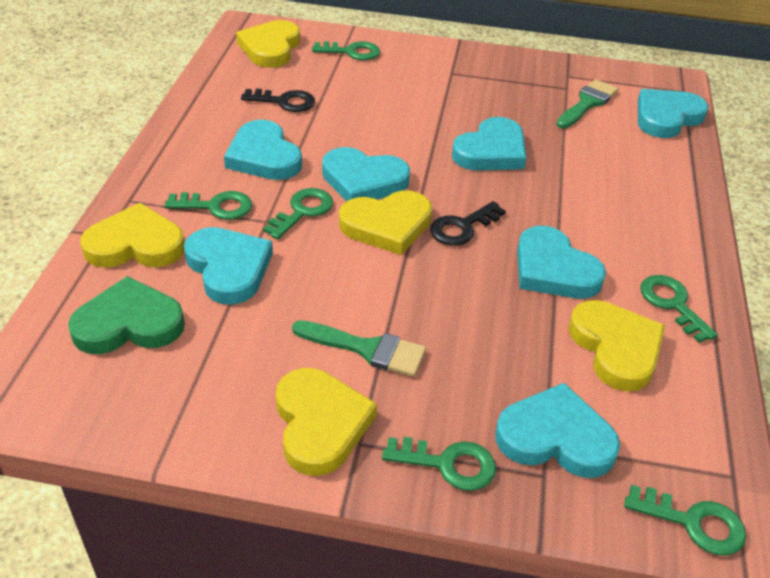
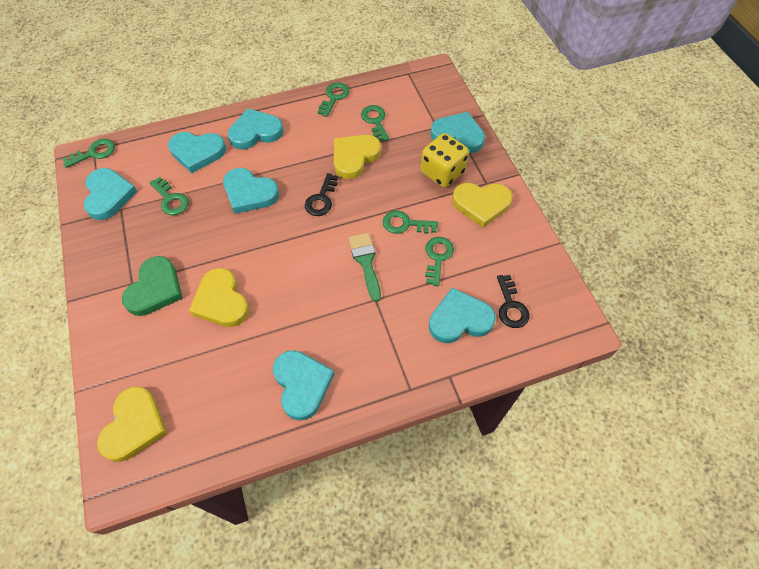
green brush: [292,320,426,377] [556,79,618,129] = 2 -> [348,233,381,302] = 1
yellow dice: none = 0 -> [421,133,469,187] = 1
yellow heart: [80,203,184,268] [236,20,300,68] [276,368,377,476] [339,190,432,255] [568,300,665,391] = 5 -> [97,387,168,462] [189,268,249,327] [334,135,381,179] [452,183,513,228] = 4

